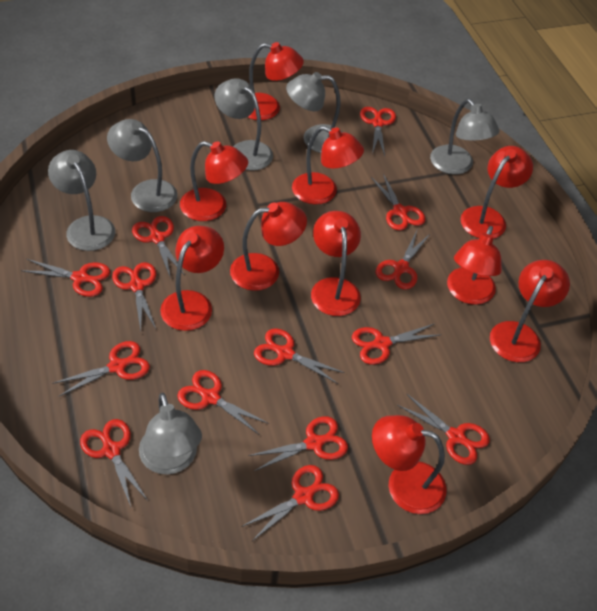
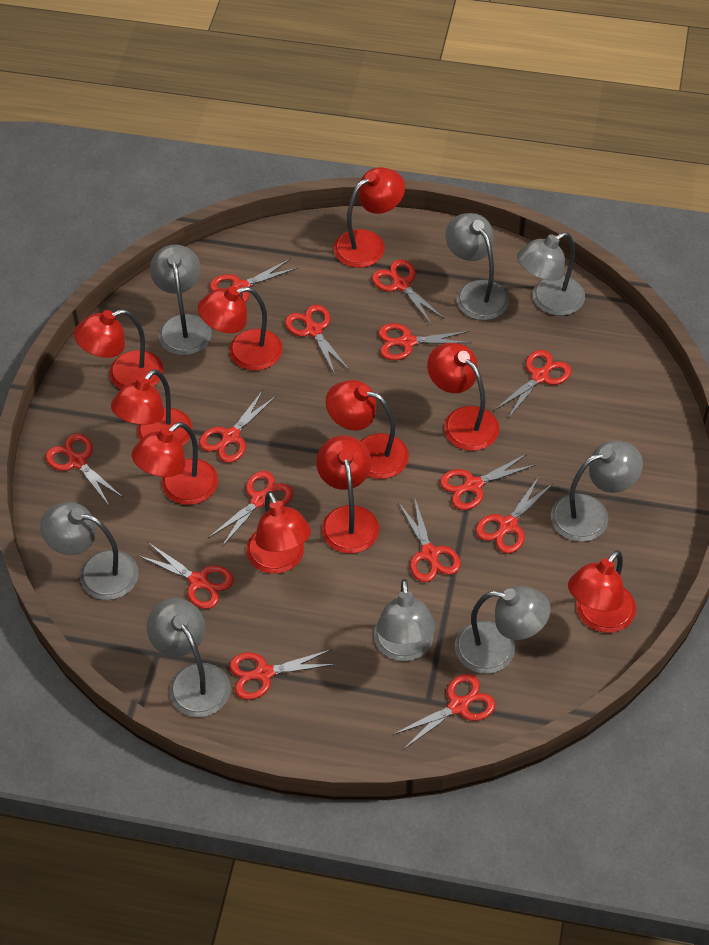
grey lamp: [48,150,115,251] [107,119,177,212] [139,393,202,475] [214,78,273,171] [286,72,342,153] [430,99,500,175] = 6 -> [40,502,139,600] [147,598,231,717] [150,245,212,355] [374,579,436,661] [445,213,509,320] [455,586,551,674] [517,232,585,316] [551,441,643,542] = 8

